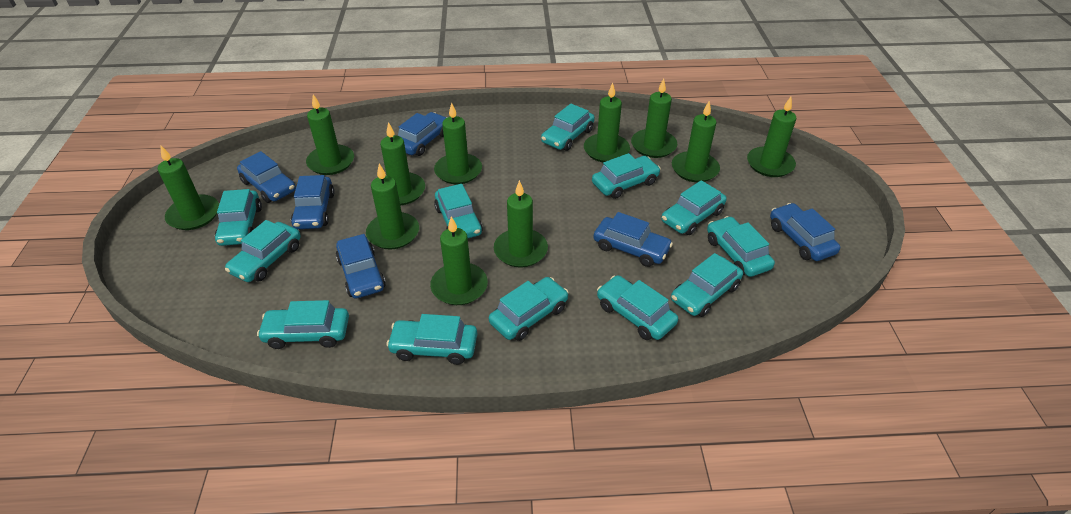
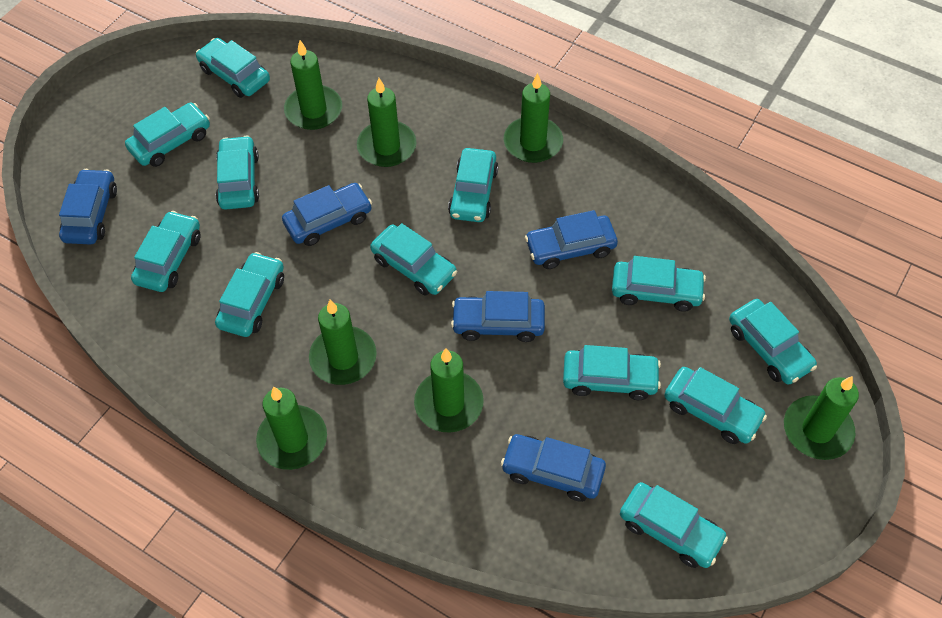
blue car: [237,151,296,203] [291,175,335,229] [336,234,386,299] [398,112,448,156] [593,212,673,267] [770,203,840,261] = 6 -> [59,169,117,245] [282,183,372,246] [451,291,545,342] [501,434,606,502] [525,210,618,269] = 5
green candle: [158,146,219,230] [306,94,354,175] [366,164,419,249] [380,122,425,205] [430,216,488,305] [434,103,482,184] [494,180,548,268] [584,83,630,162] [631,79,677,158] [672,101,720,182] [747,97,796,177] = 11 -> [256,386,327,470] [284,40,342,130] [309,300,377,385] [357,78,416,167] [414,348,484,433] [504,73,563,163] [784,376,859,460] = 7

